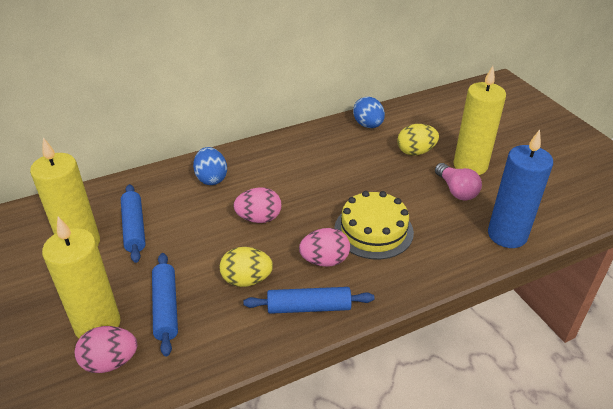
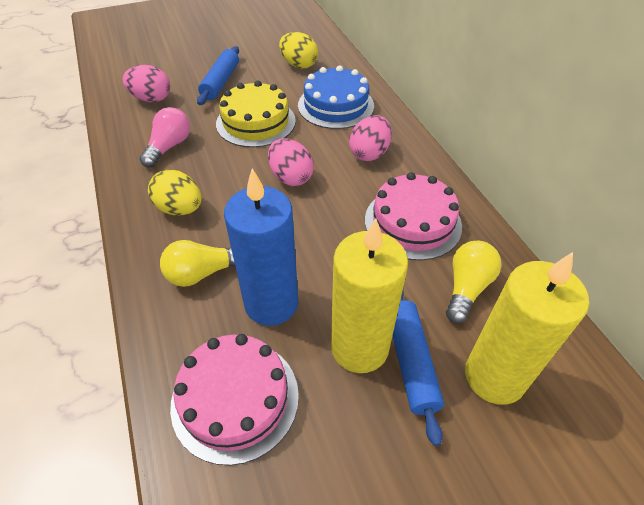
blue cake: none = 0 -> [298,65,374,129] = 1
blue egg: [193,147,227,185] [353,97,385,128] = 2 -> none = 0
blue rolling pin: [121,184,146,263] [152,253,178,357] [243,287,374,314] = 3 -> [197,46,239,105] [393,291,444,446] = 2
pink cake: none = 0 -> [170,334,299,465] [365,172,462,260] = 2
yellow candle: [30,137,100,246] [42,216,121,338] [453,66,506,175] = 3 -> [331,218,408,373] [465,252,589,405] = 2
yellow light bulb: none = 0 -> [160,240,235,287] [446,241,501,324] = 2

